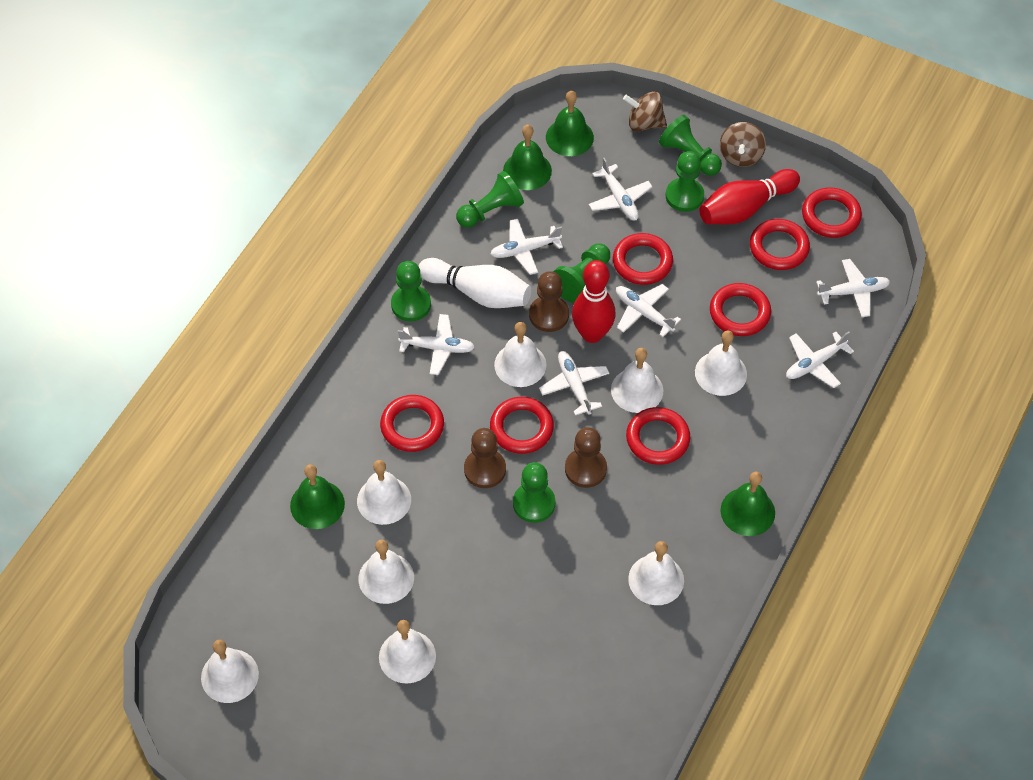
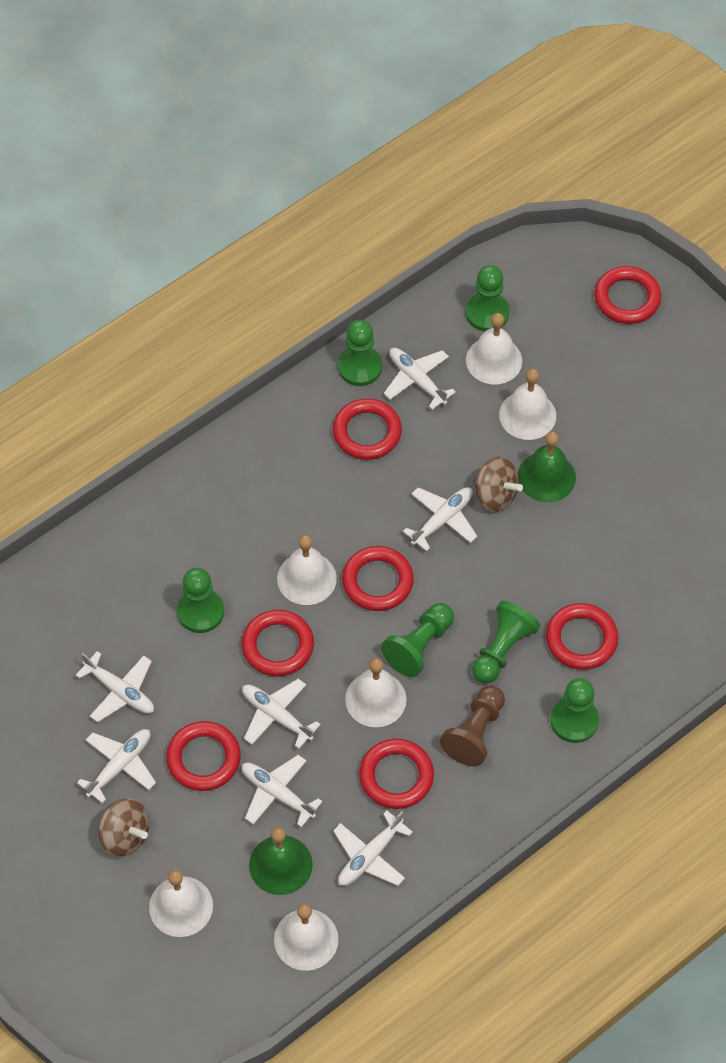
brown pawn: [464,428,506,488] [529,271,569,332] [565,427,607,488] = 3 -> [440,685,505,766] = 1
green bell: [290,465,345,529] [503,125,552,190] [546,91,594,156] [720,472,775,536] = 4 -> [249,827,313,895] [518,431,576,502] = 2
red bowling pin: [572,260,615,343] [699,169,800,224] = 2 -> none = 0
white bell: [201,640,259,703] [357,460,411,525] [359,540,414,604] [379,620,436,684] [494,322,546,387] [611,348,664,413] [628,541,684,605] [695,331,747,396] = 8 -> [149,870,213,937] [274,904,339,971] [277,535,337,605] [345,658,407,727] [466,313,522,384] [499,369,556,440] = 6
white bowling pin: [419,258,531,308] = 1 -> none = 0

